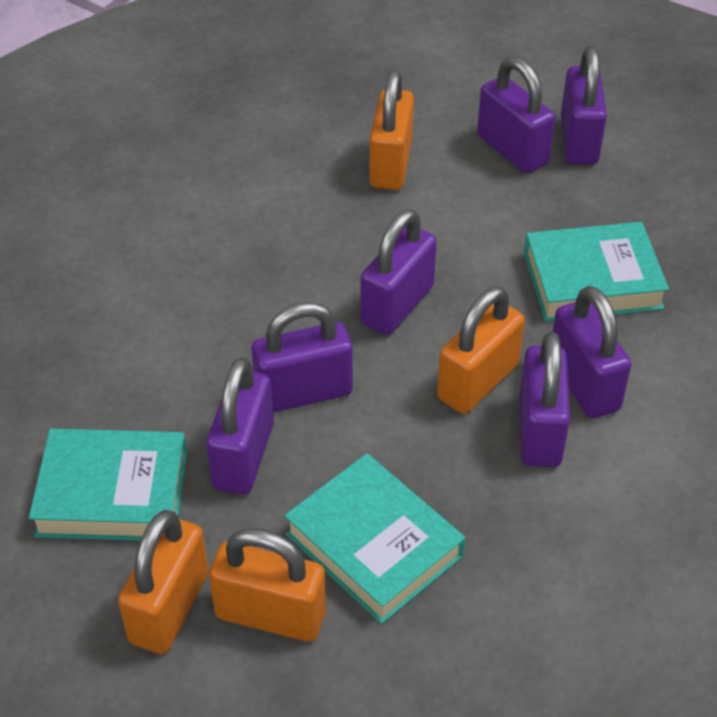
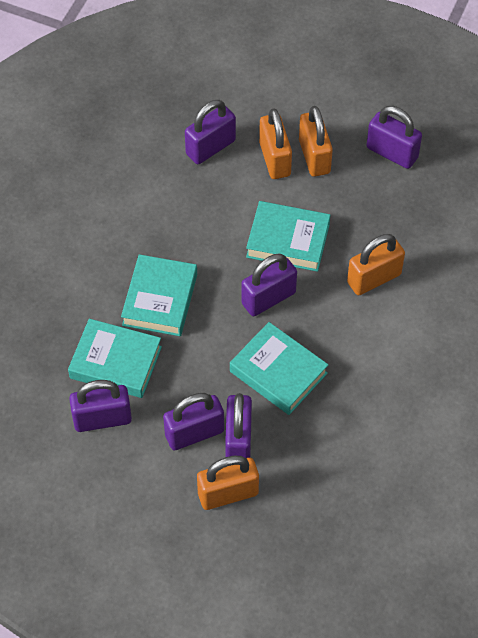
purple padlock: [206,357,274,494] [251,302,353,413] [360,209,437,335] [477,57,555,174] [519,332,570,467] [553,286,631,418] [561,46,607,164] = 7 -> [69,380,132,432] [163,393,224,451] [185,100,236,164] [225,393,252,458] [241,254,297,316] [367,106,422,169] = 6
turquoise book: [29,428,187,541] [284,453,465,624] [524,222,669,322] = 3 -> [68,319,162,398] [121,254,197,336] [230,322,328,415] [246,201,330,272] = 4

